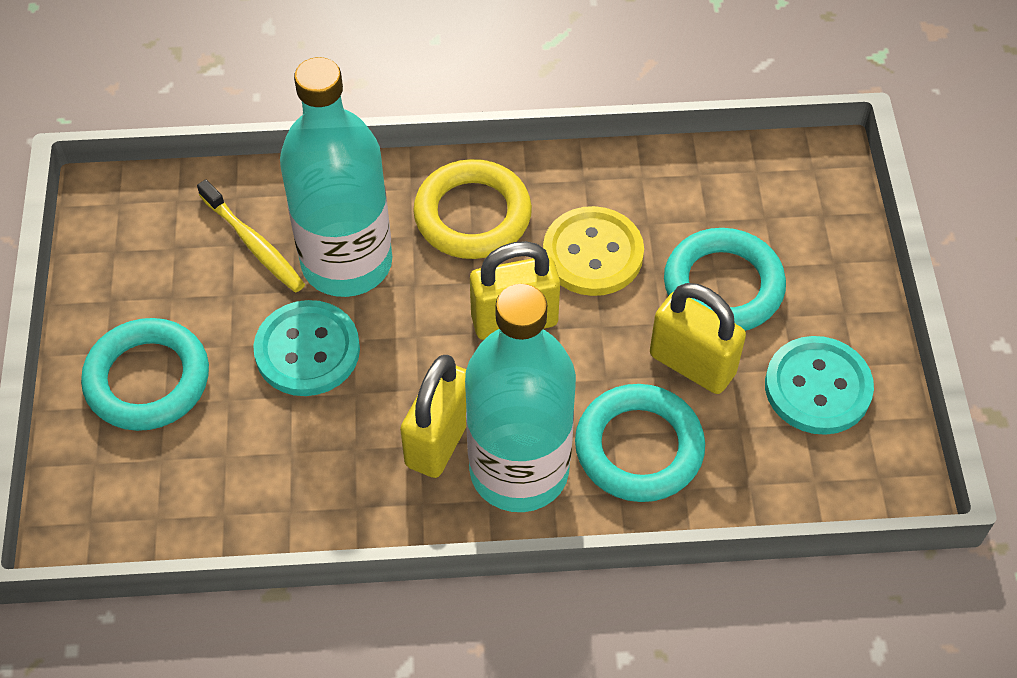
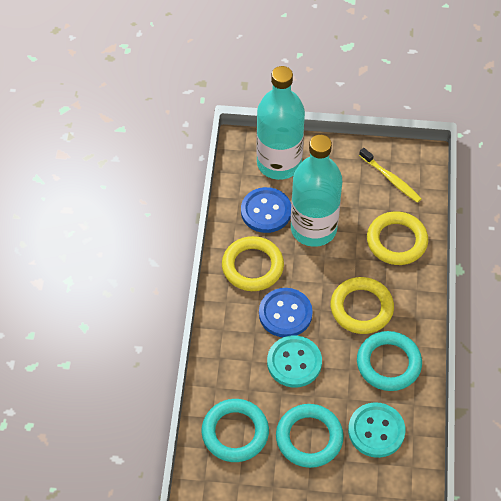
blue button: none = 0 -> [241,187,291,233] [259,288,313,337] = 2
yellow button: [543,206,644,296] = 1 -> none = 0
yellow padlock: [400,355,466,478] [470,241,560,340] [650,283,746,394] = 3 -> none = 0
yellow ring: [413,159,532,259] = 1 -> [222,236,284,291] [331,277,394,334] [367,211,428,265] = 3

